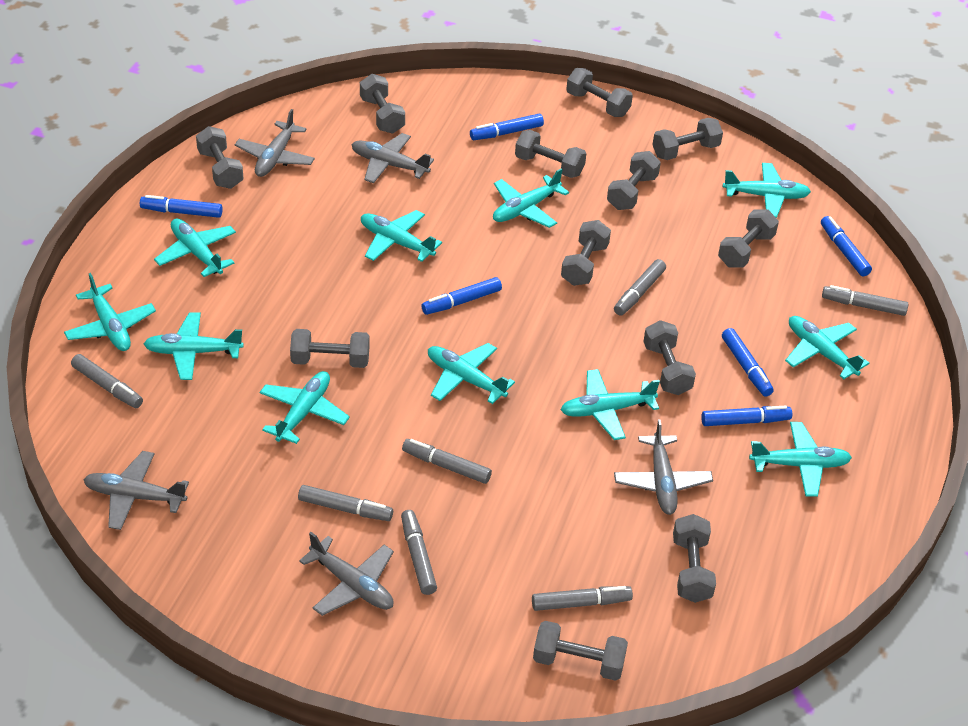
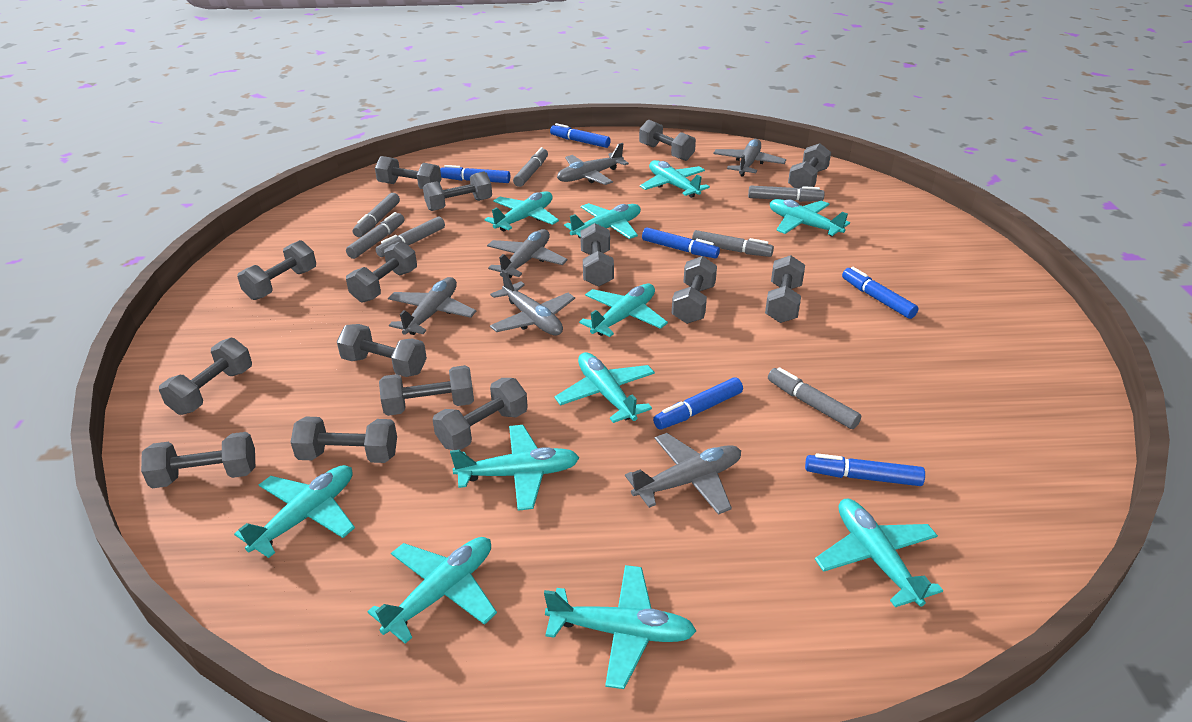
grey dumbbell: [196,126,244,189] [290,329,370,368] [360,74,405,134] [515,130,586,178] [533,621,628,681] [561,220,611,286] [566,68,633,117] [607,151,661,210] [643,320,696,395] [653,118,723,160] [673,514,716,603] [718,209,779,268] = 12 -> [141,432,255,488] [159,338,252,415] [237,240,316,300] [291,417,397,463] [337,324,427,377] [346,241,417,303] [375,156,441,189] [379,365,474,416] [423,172,492,211] [432,378,528,450] [580,223,614,287] [639,119,696,161] [672,256,717,324] [765,255,805,323] [788,143,831,189] = 15
grey plane: [83,451,189,530] [235,109,315,177] [299,532,394,616] [351,133,434,183] [614,420,713,515] = 5 -> [388,277,476,335] [487,229,568,278] [490,269,575,336] [557,143,629,185] [625,433,741,515] [713,139,786,177] = 6

